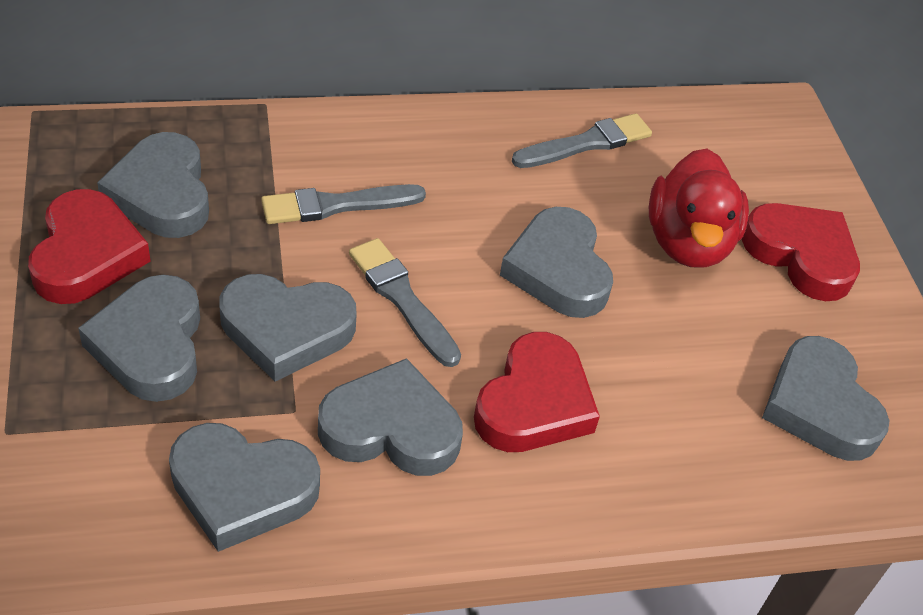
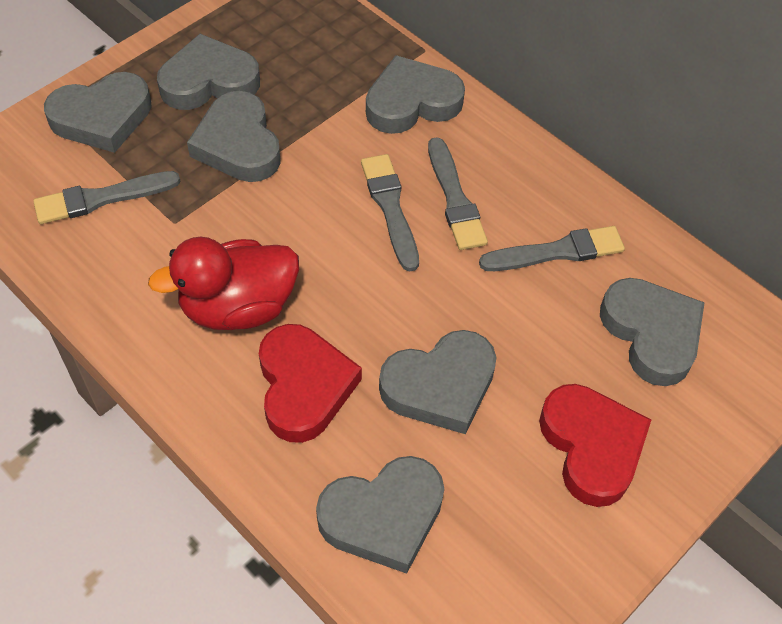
grey brush: [261,184,426,224] [349,238,461,367] [512,113,652,168] = 3 -> [33,171,181,224] [361,154,419,272] [428,137,488,250] [479,226,625,271] = 4
red heart: [28,189,151,304] [474,332,600,452] [742,203,860,301] = 3 -> [259,324,362,443] [539,384,651,507] = 2

